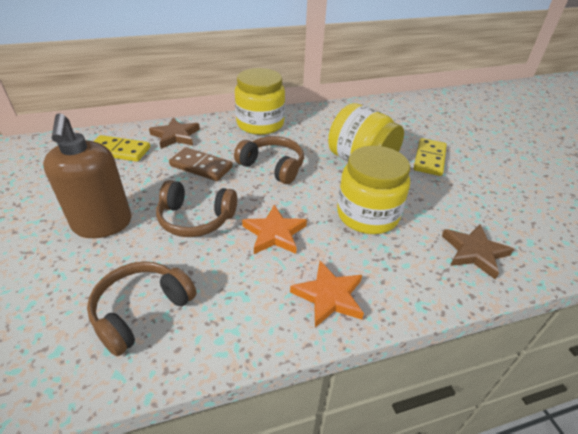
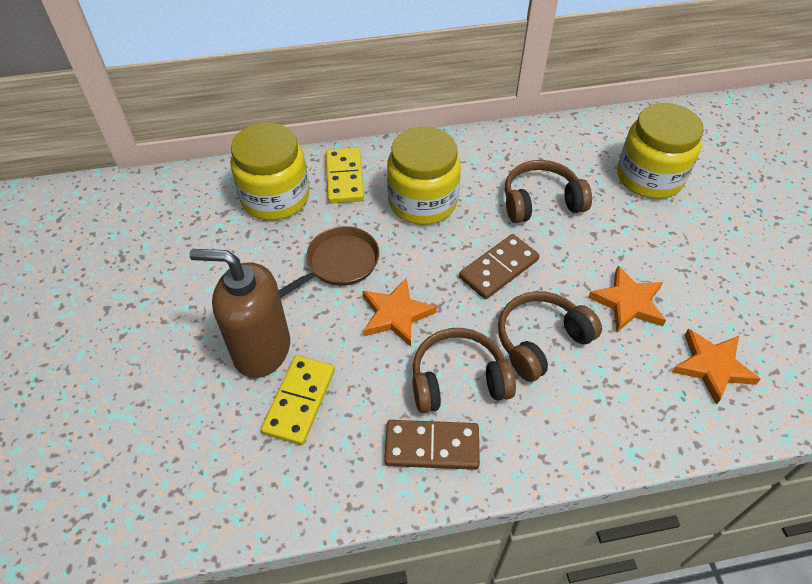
brown domino: [169,147,233,181] = 1 -> [384,420,480,470] [459,234,540,299] = 2
brown pan: none = 0 -> [279,226,379,298] = 1
brown star: [149,118,200,149] [442,224,514,279] = 2 -> none = 0
orange star: [242,205,307,254] [290,261,364,327] = 2 -> [363,277,437,347] [588,266,666,332] [672,329,761,405] = 3

